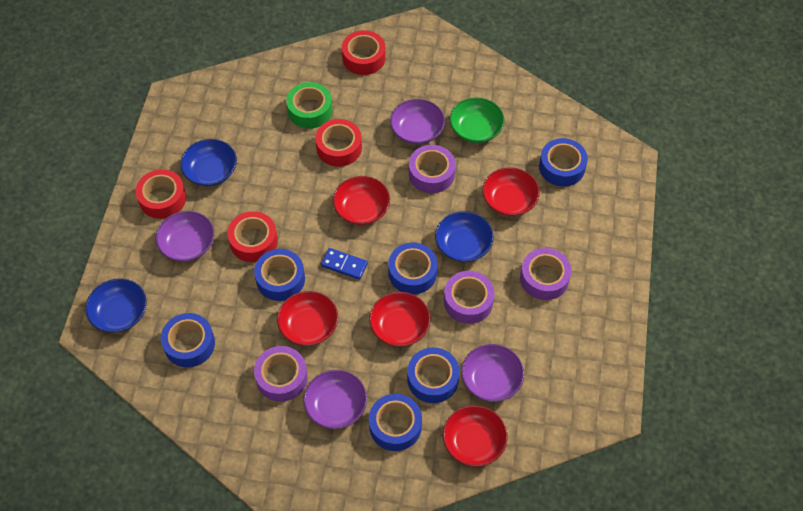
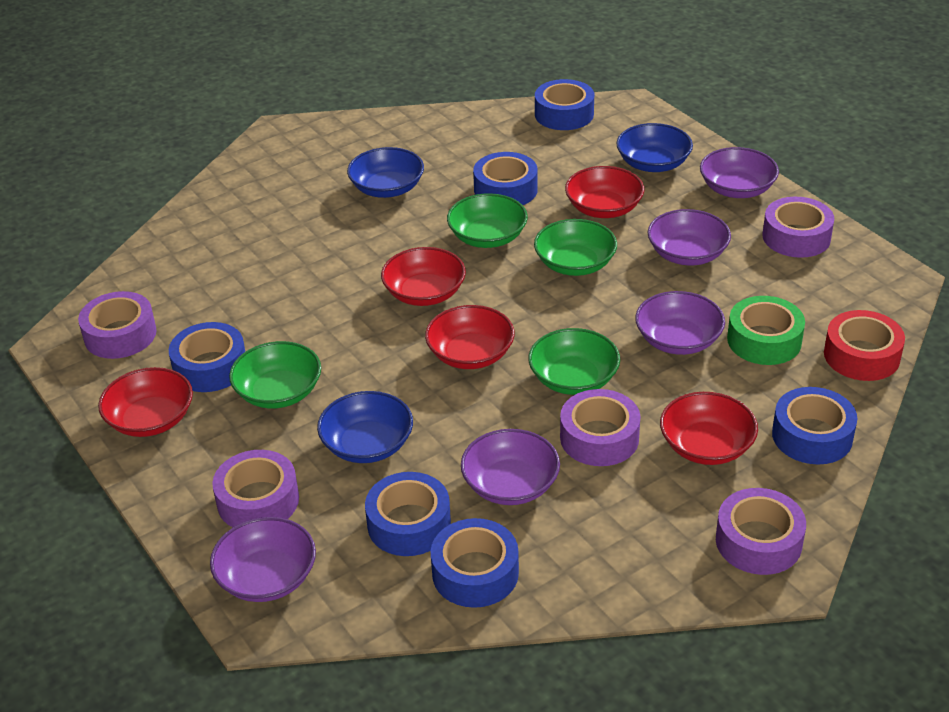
blue domino: [321,248,368,280] = 1 -> none = 0
green bowl: [450,97,505,143] = 1 -> [229,341,321,409] [447,193,528,248] [529,328,620,395] [534,219,617,276] = 4
purple bowl: [156,211,214,262] [303,370,367,429] [390,99,445,145] [461,344,524,402] = 4 -> [210,517,316,602] [461,429,560,505] [635,291,725,355] [648,209,731,266] [700,147,779,198] = 5
purple tape: [254,346,308,402] [409,145,456,193] [444,271,495,324] [520,248,572,300] = 4 -> [78,291,156,359] [212,450,299,527] [560,389,640,466] [716,488,806,575] [763,197,834,258] = 5
red tape: [136,169,186,219] [227,211,278,262] [315,119,362,167] [342,30,386,75] = 4 -> [824,310,905,381] = 1

